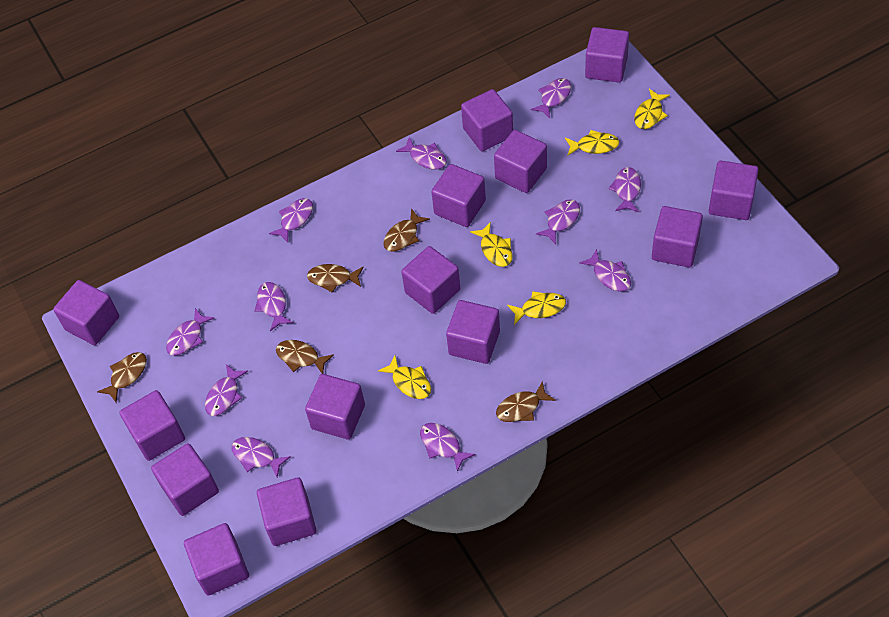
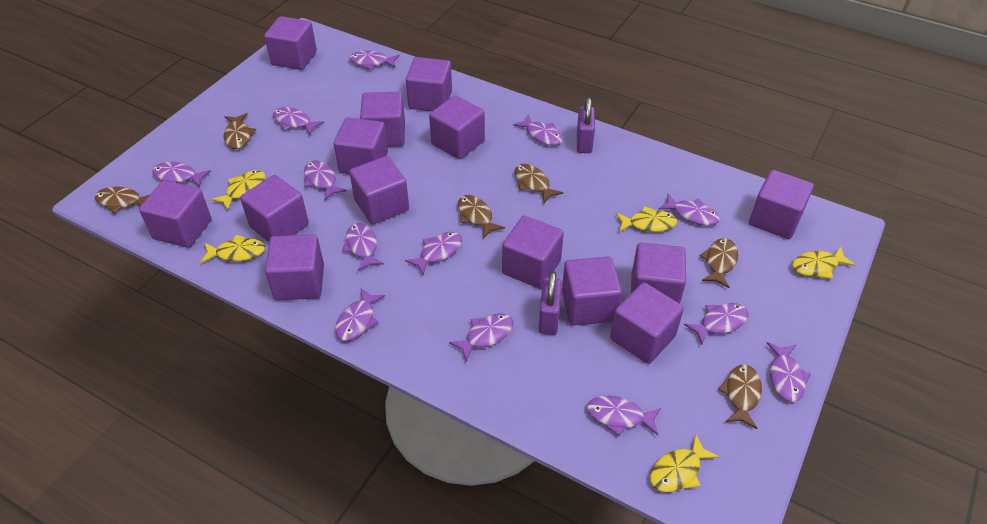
brown fish: [97,352,147,403] [276,340,334,374] [307,264,364,293] [383,208,430,252] [496,381,556,422] = 5 -> [95,186,150,213] [224,113,256,149] [458,195,505,239] [514,164,563,203] [700,238,738,288] [718,365,762,429] = 6
purple fish: [166,308,214,356] [205,364,248,416] [231,437,291,477] [255,282,293,331] [269,198,313,243] [396,137,447,169] [420,423,475,472] [531,78,571,118] [536,200,580,244] [579,249,631,292] [609,167,641,212] = 11 -> [152,162,211,187] [273,107,324,135] [304,160,347,201] [335,287,385,341] [342,223,384,271] [349,50,400,70] [405,232,462,275] [449,313,513,362] [513,114,563,146] [587,396,661,436] [658,194,720,226] [684,303,748,345] [766,342,811,402] = 13
purple padlock: none = 0 -> [538,271,562,335] [577,97,595,153] = 2

